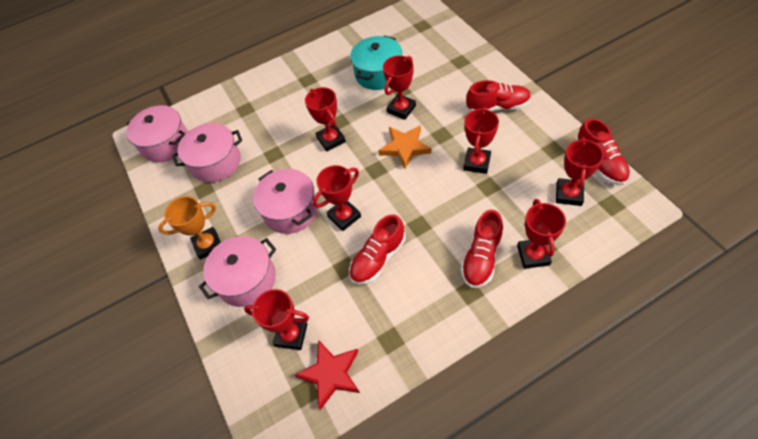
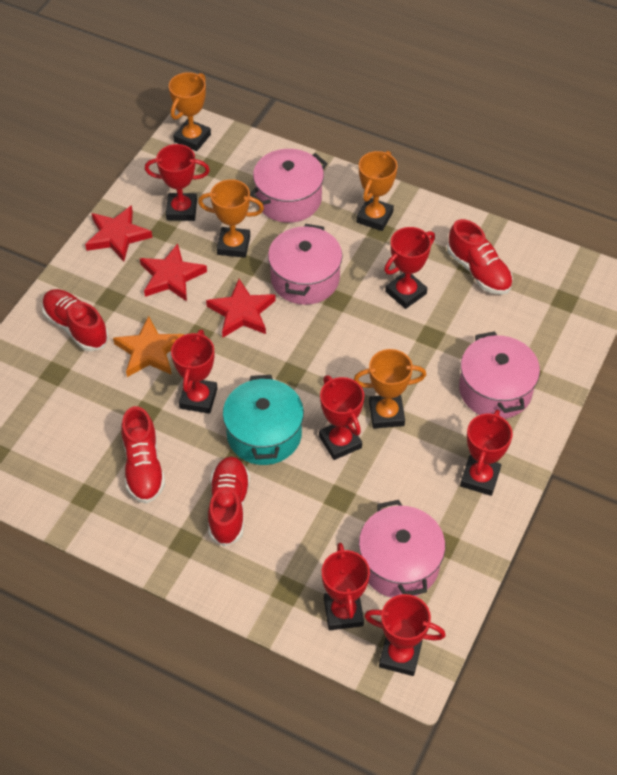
orange trophy: [158,196,221,260] = 1 -> [169,72,211,151] [198,179,264,258] [354,349,426,428] [356,151,398,231] = 4
red star: [295,340,360,410] = 1 -> [85,205,152,262] [140,244,207,301] [206,279,276,337] = 3

